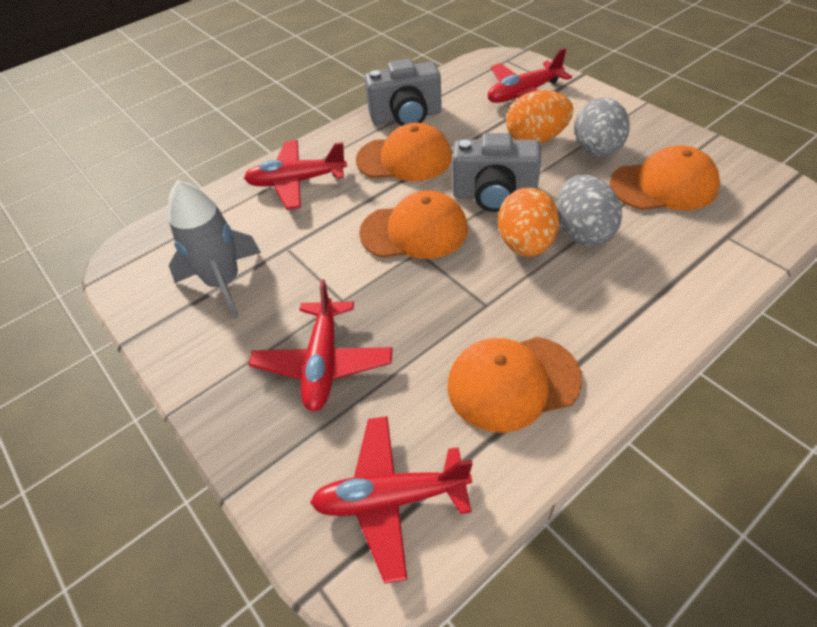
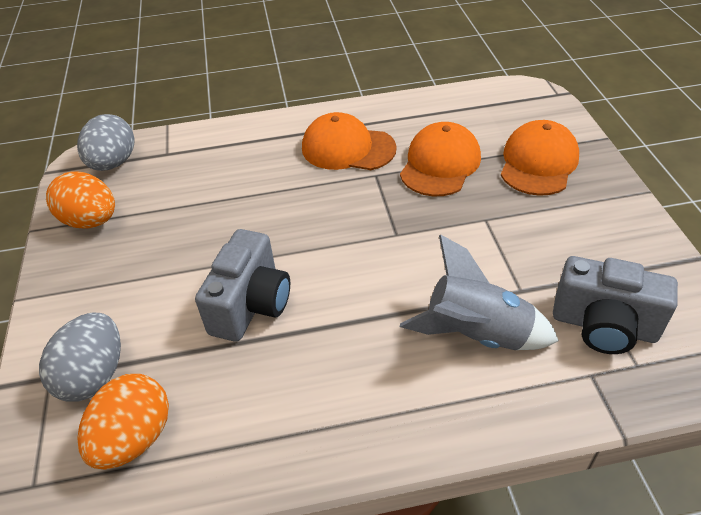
orange cap: [356,123,452,181] [359,190,468,259] [447,337,582,433] [609,146,720,210] = 4 -> [302,112,397,170] [400,122,481,196] [501,120,579,196] = 3
red plane: [244,140,347,210] [249,279,392,412] [310,416,473,584] [488,48,572,103] = 4 -> none = 0

